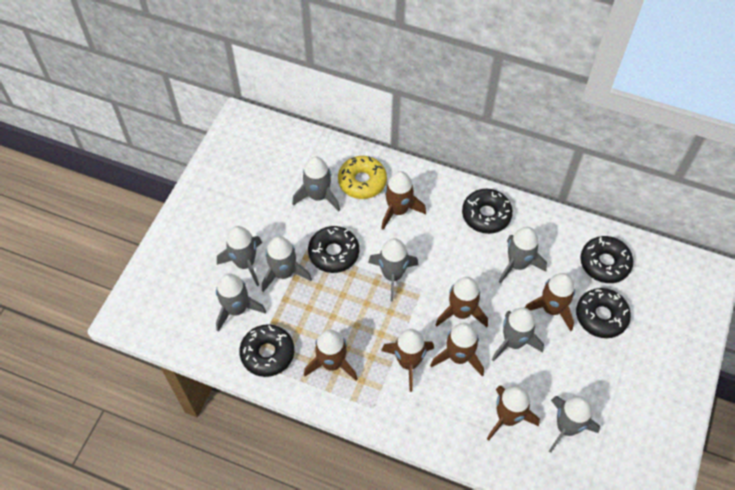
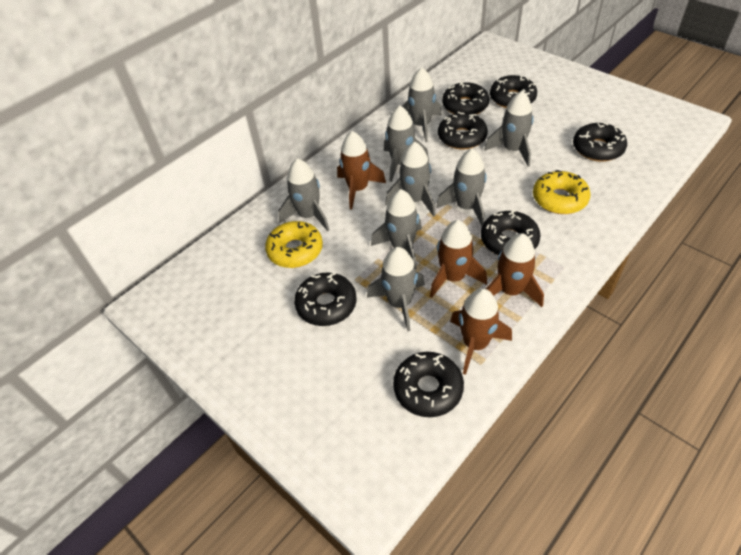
black donut: [239,324,294,377] [308,226,359,273] [462,189,513,234] [576,288,631,338] [580,236,633,283] = 5 -> [294,273,357,326] [393,352,464,417] [438,111,488,150] [442,81,489,114] [481,210,541,255] [490,75,537,108] [573,123,627,162] = 7
brown rocket: [304,330,358,381] [381,171,426,230] [381,329,434,392] [430,323,484,376] [436,277,488,327] [487,385,540,441] [525,273,575,331] = 7 -> [337,131,386,210] [430,220,487,298] [450,288,512,375] [486,233,544,307] = 4
yellow donut: [338,156,387,199] = 1 -> [265,221,323,268] [533,170,591,214] = 2

